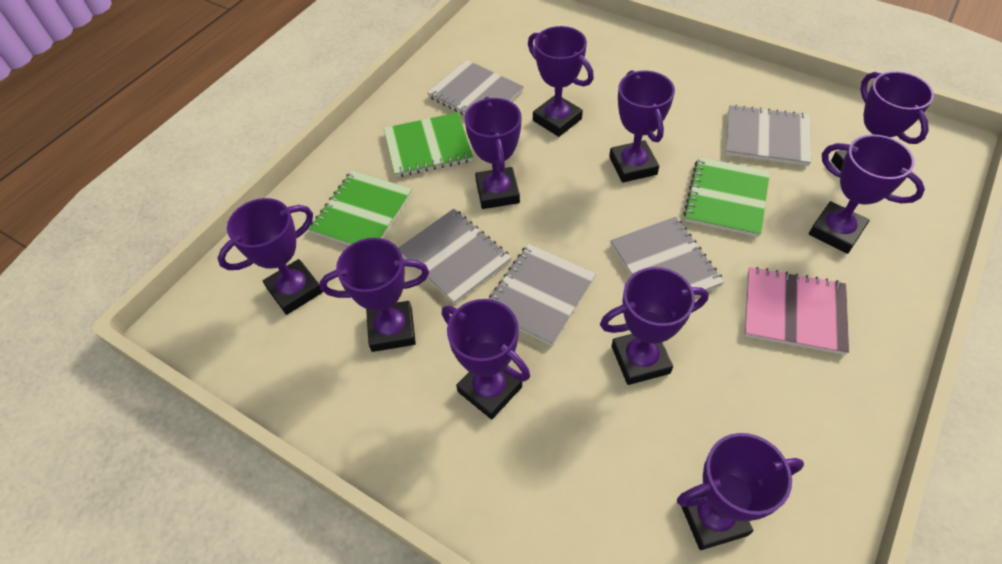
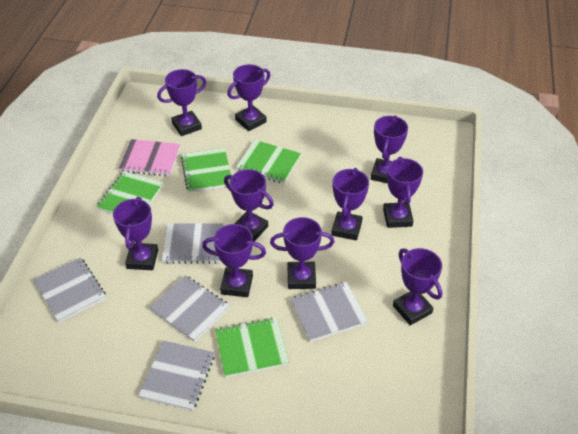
green notebook: [309,171,412,246] [384,112,473,177] [683,157,770,237] = 3 -> [97,171,163,214] [181,148,231,192] [215,317,289,378] [236,140,301,184] = 4

